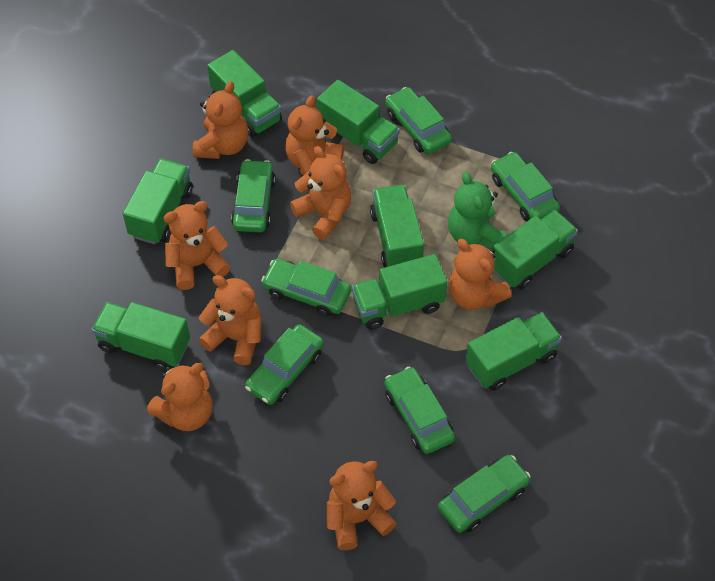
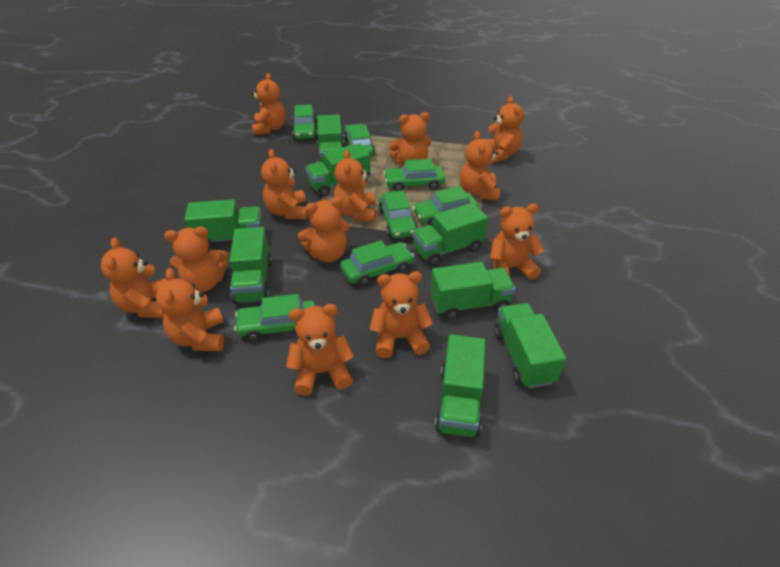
green teddy bear: [448,172,506,249] = 1 -> none = 0
orange teddy bear: [147,363,213,431] [163,201,231,290] [193,81,248,159] [199,275,261,365] [285,95,344,175] [290,146,351,240] [327,461,397,550] [449,239,512,310] = 8 -> [101,237,167,318] [156,268,224,351] [164,226,228,292] [252,73,286,135] [261,149,308,219] [286,304,354,395] [298,197,350,262] [334,150,376,222] [369,271,433,358] [389,112,431,167] [460,131,500,201] [484,96,524,163] [490,203,544,280] = 13

